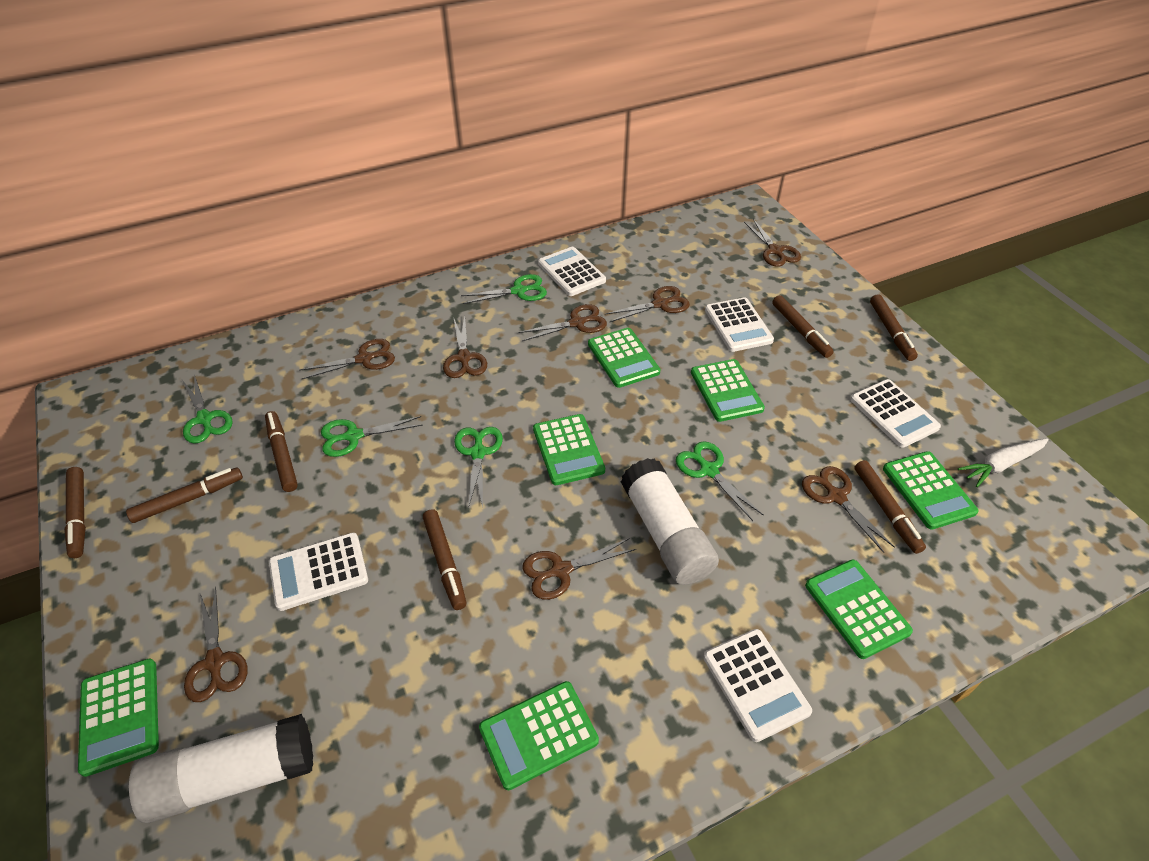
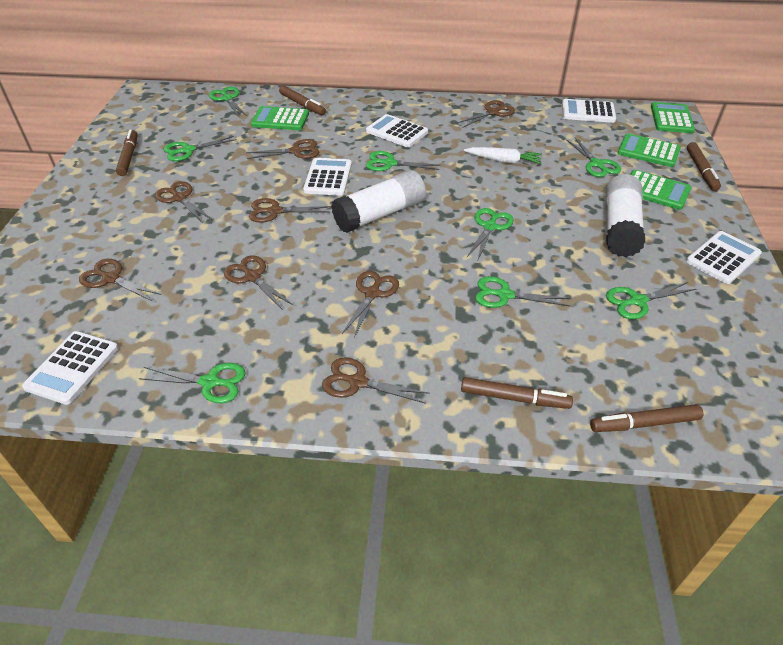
brown marker: [64,467,86,558] [126,468,243,523] [265,411,298,492] [423,509,467,610] [772,295,834,358] [855,460,926,554] [870,294,918,361] = 7 -> [116,129,138,176] [279,85,326,115] [461,377,573,409] [590,404,703,432] [687,142,721,191] = 5
green calculator: [78,659,159,777] [479,681,599,790] [533,414,605,485] [588,328,660,388] [691,359,765,422] [805,560,913,659] [883,451,979,530] = 7 -> [251,106,309,130] [617,133,681,167] [630,170,692,210] [651,102,695,133] = 4
green scissors: [182,375,233,444] [321,416,422,457] [454,427,503,508] [461,274,547,304] [676,441,763,521] = 5 -> [138,363,246,403] [164,136,237,161] [209,87,247,116] [366,151,440,171] [467,208,514,260] [475,276,570,308] [566,138,621,177] [606,282,696,319] = 8

